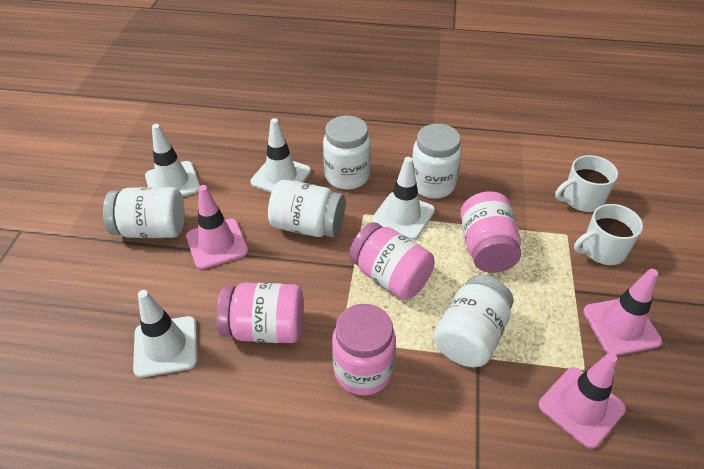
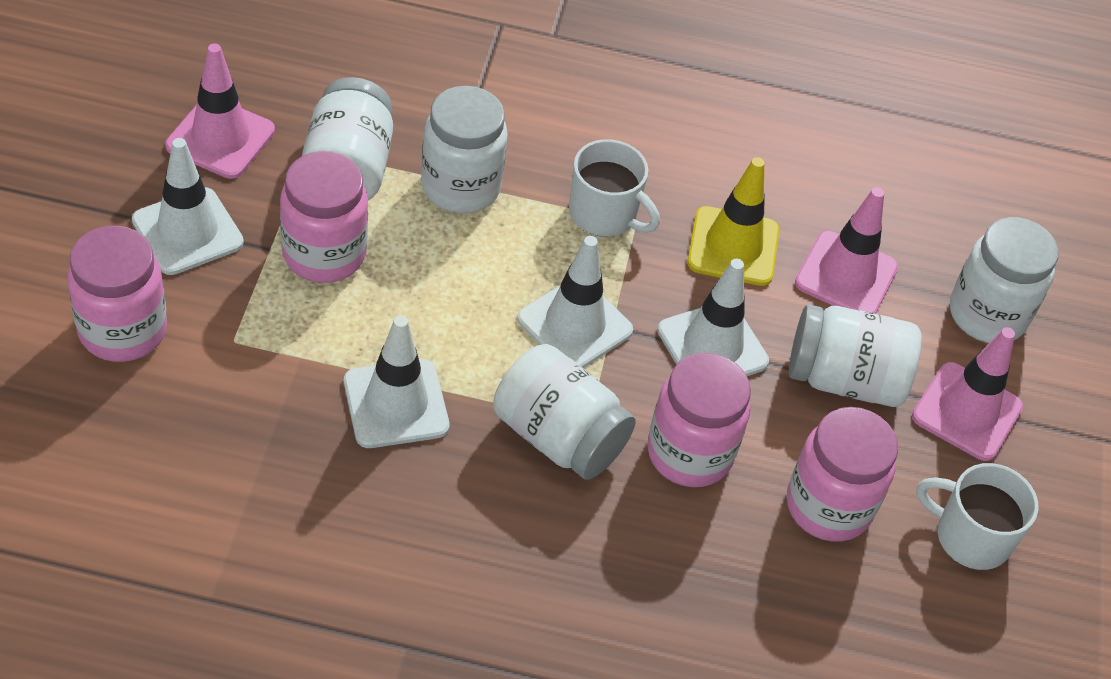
yellow traffic cone: none = 0 -> [687,157,779,286] = 1

